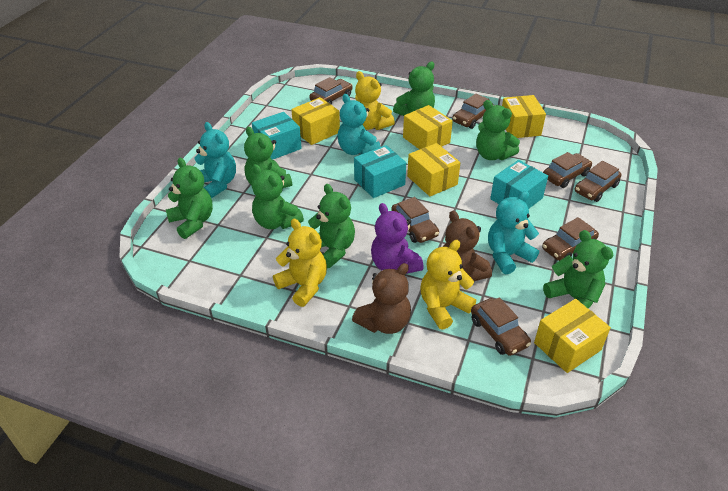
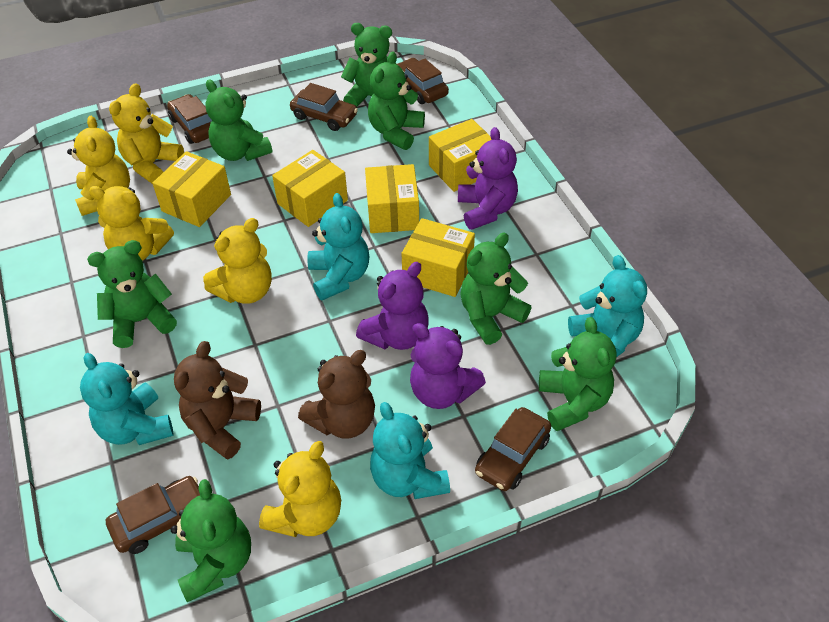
brown car: [309,77,353,105] [391,197,439,243] [452,93,493,129] [471,297,531,356] [542,217,599,261] [543,152,592,188] [575,161,622,202] = 7 -> [106,476,200,554] [167,94,212,144] [290,83,358,131] [397,58,449,104] [475,407,551,491] = 5
purple teddy bear: [371,203,423,274] = 1 -> [356,262,429,350] [410,323,486,409] [458,127,518,230] = 3
turquoise box: [252,112,302,160] [354,145,406,198] [490,160,548,209] = 3 -> none = 0
turquoise teddy bear: [194,122,236,198] [337,94,381,155] [488,191,539,274] = 3 -> [80,353,174,445] [308,193,369,300] [370,402,450,499] [568,255,647,357] = 4
yellow teddy bear: [273,219,327,307] [355,71,395,130] [420,240,476,330] = 3 -> [67,116,130,216] [89,186,174,261] [109,83,184,183] [203,218,272,304] [259,441,341,537] = 5

